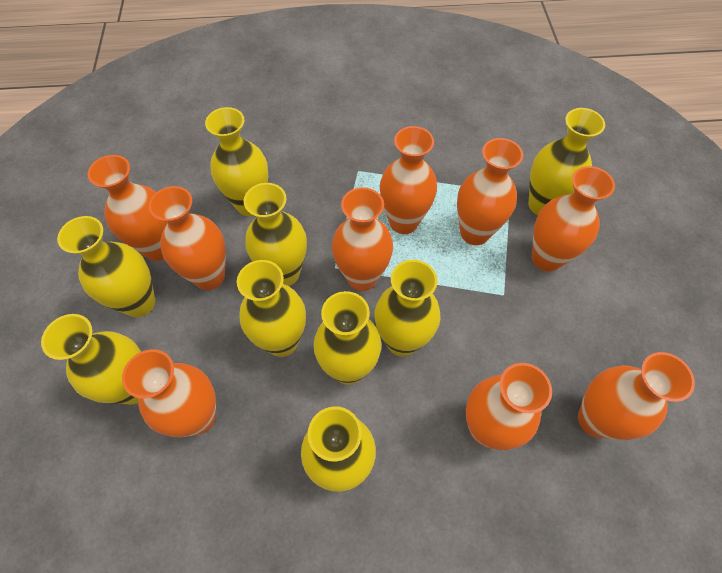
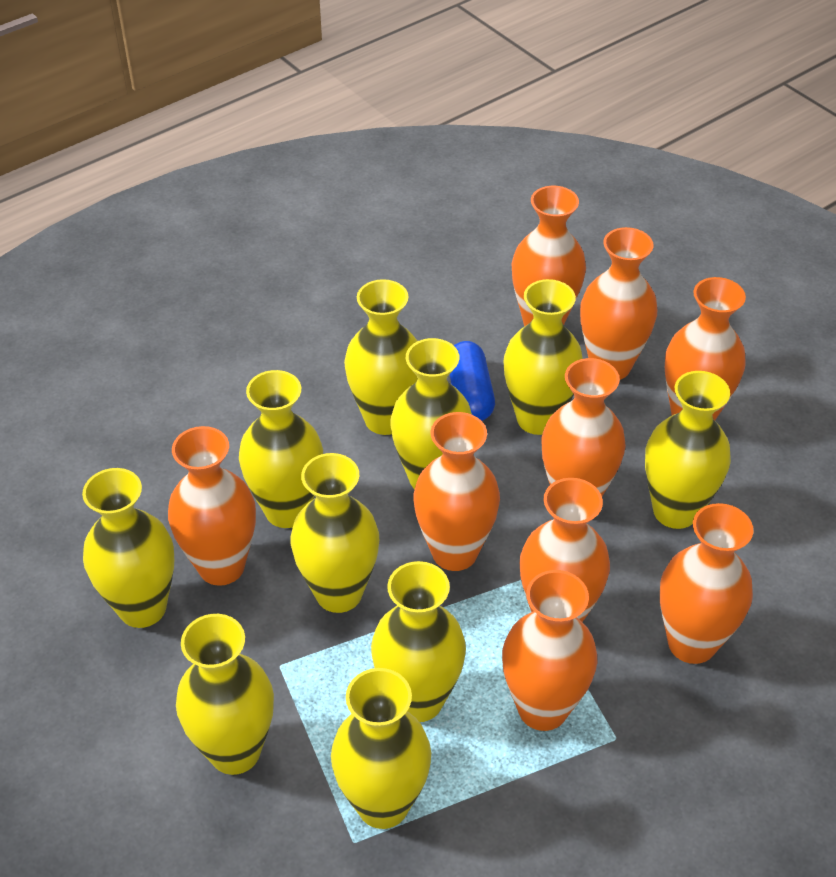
blue capsule: none = 0 -> [449,341,495,421] = 1
yellow vase: [41,314,141,405] [57,216,155,317] [205,107,268,216] [237,260,306,357] [243,183,307,286] [301,406,376,492] [313,291,381,385] [375,260,440,357] [529,108,605,215] = 9 -> [82,468,174,628] [176,614,274,775] [239,370,323,528] [291,453,379,613] [331,668,431,829] [344,279,418,435] [371,561,466,722] [390,338,472,489] [504,279,583,435] [645,371,731,529] = 10

